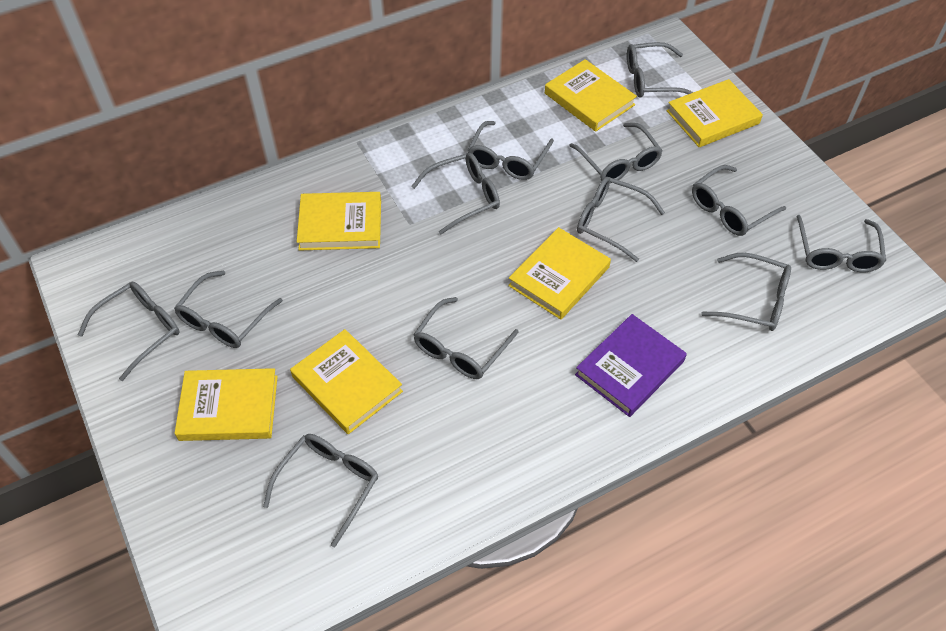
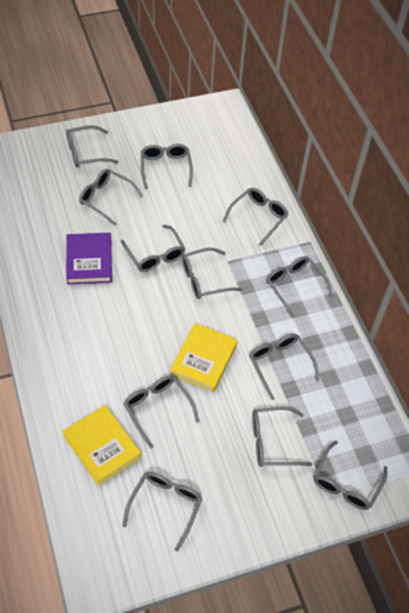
yellow book: [175,368,278,441] [290,329,403,434] [297,192,381,250] [508,227,611,320] [545,59,637,132] [667,79,763,147] = 6 -> [62,405,141,485] [170,323,238,392] = 2

